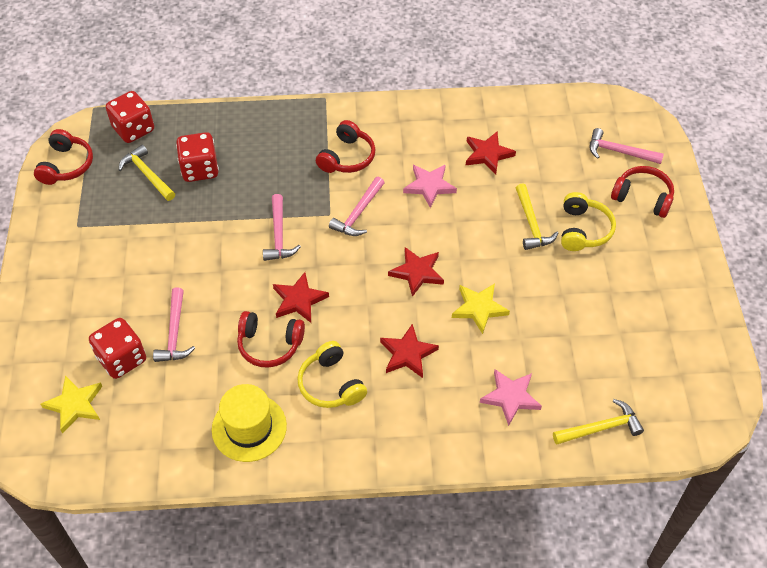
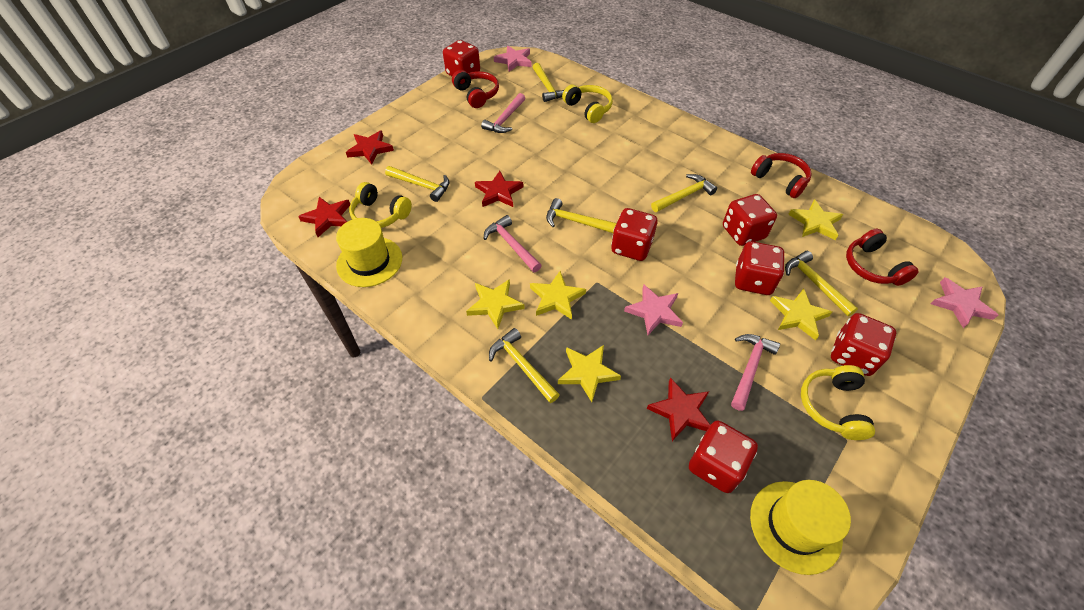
pink hammer: [153,287,195,362] [263,194,301,261] [329,177,385,236] [590,128,664,164] = 4 -> [481,93,525,133] [484,215,542,272] [731,334,780,411] = 3
pink star: [403,165,457,208] [480,369,542,426] = 2 -> [494,46,532,72] [624,285,683,335] [931,277,998,328] = 3
red dice: [89,318,146,379] [106,91,154,143] [176,132,219,182] = 3 -> [443,40,480,76] [611,208,658,261] [689,421,758,493] [723,194,777,246] [735,241,785,295] [831,313,896,376] = 6
red headphones: [34,129,93,185] [237,311,305,368] [316,120,375,173] [611,166,674,218] = 4 -> [452,70,499,108] [751,153,812,198] [846,229,919,286] = 3
yellow hammer: [119,144,175,201] [516,184,559,250] [553,399,644,445] = 3 -> [385,166,450,202] [489,328,560,403] [533,63,565,102] [546,198,617,233] [651,174,717,212] [785,251,858,316] = 6
yellow hat: [212,384,287,462] = 1 -> [336,218,402,287] [750,480,851,575] = 2
yellow headphones: [297,341,367,408] [561,192,616,251] = 2 -> [349,182,412,228] [562,85,613,123] [801,365,875,440] = 3
yellow star: [41,375,102,434] [452,283,510,334] = 2 -> [466,279,525,329] [530,271,586,320] [558,345,621,402] [770,288,832,340] [788,199,843,240] = 5

